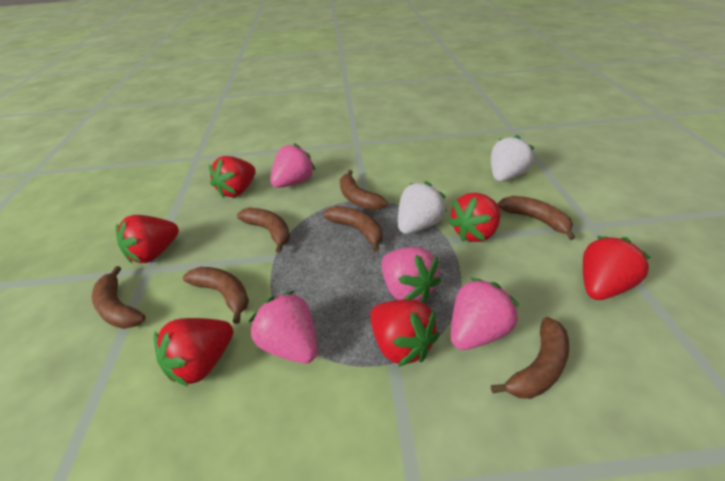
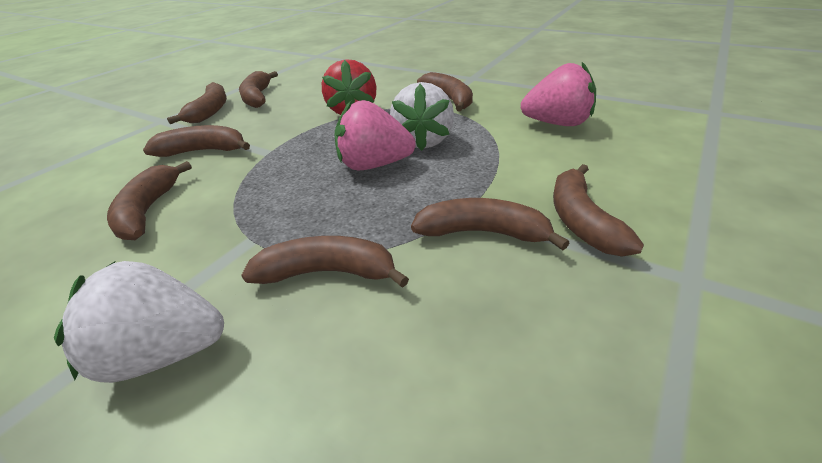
brown banana: [92,266,146,329] [183,267,249,324] [237,207,290,253] [323,206,382,252] [340,170,387,210] [491,317,569,399] [498,196,576,240] = 7 -> [107,161,192,240] [143,125,250,157] [167,82,227,124] [239,71,278,108] [241,236,409,288] [411,198,569,250] [417,72,473,112] [553,164,644,257] = 8
pink strawberry: [249,291,318,363] [270,143,316,188] [382,247,441,303] [451,278,519,350] = 4 -> [334,100,416,171] [521,62,596,126] = 2
red strawberry: [116,215,179,263] [154,318,233,387] [209,156,256,198] [370,299,439,367] [448,193,501,242] [583,236,651,300] = 6 -> [322,59,377,115] = 1

